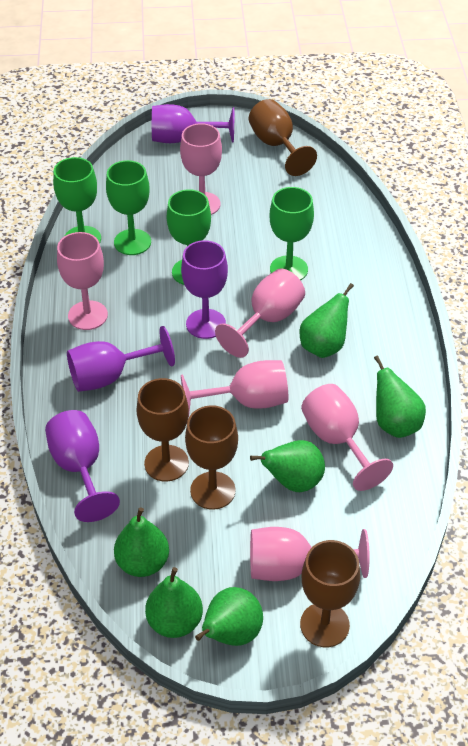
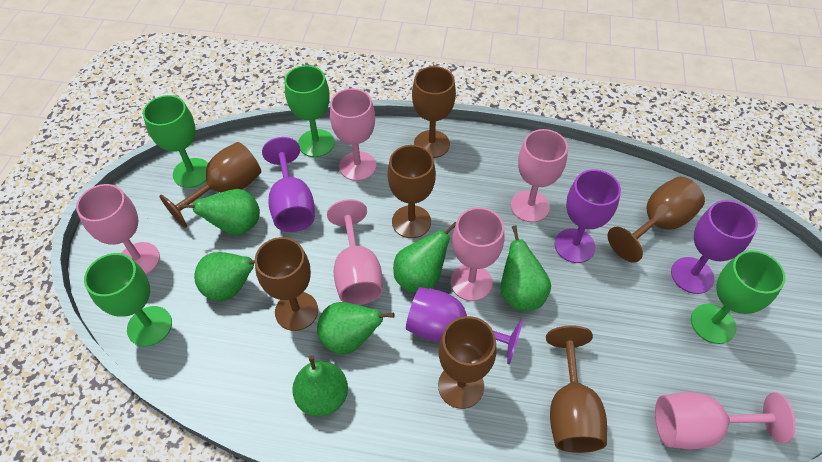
brown goblet: [137,378,189,482] [185,405,238,510] [249,99,317,176] [300,540,360,647] = 4 -> [160,142,261,228] [255,237,318,331] [388,145,436,238] [412,66,456,158] [438,316,497,409] [546,325,607,453] [608,177,705,263] = 7

